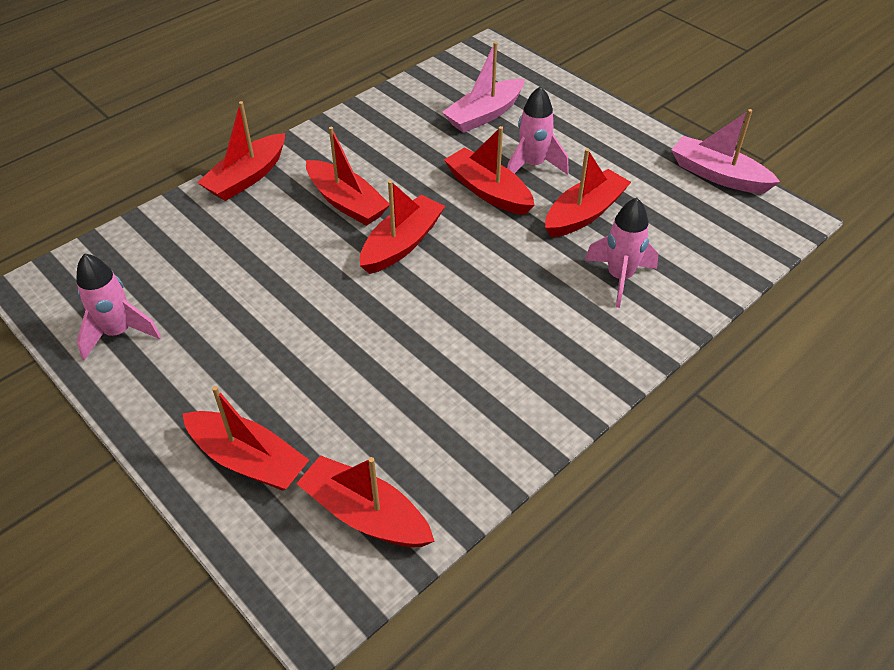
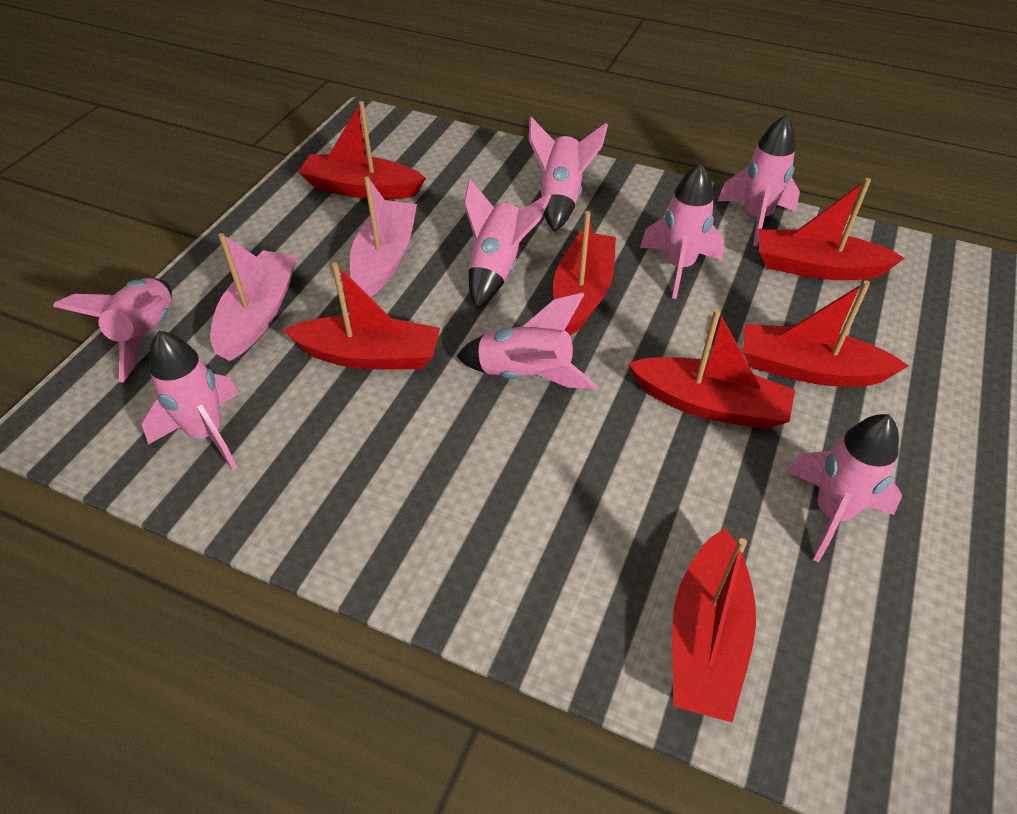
pink rocket: [76,253,161,360] [507,86,569,175] [585,197,658,308] = 3 -> [53,278,172,382] [142,331,239,470] [456,293,597,389] [464,179,551,308] [529,117,608,232] [640,163,725,299] [717,115,800,246] [787,414,902,562] = 8

